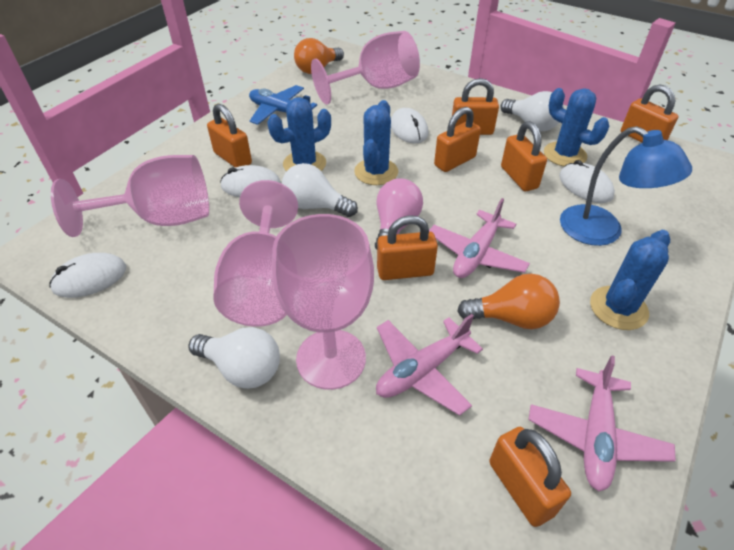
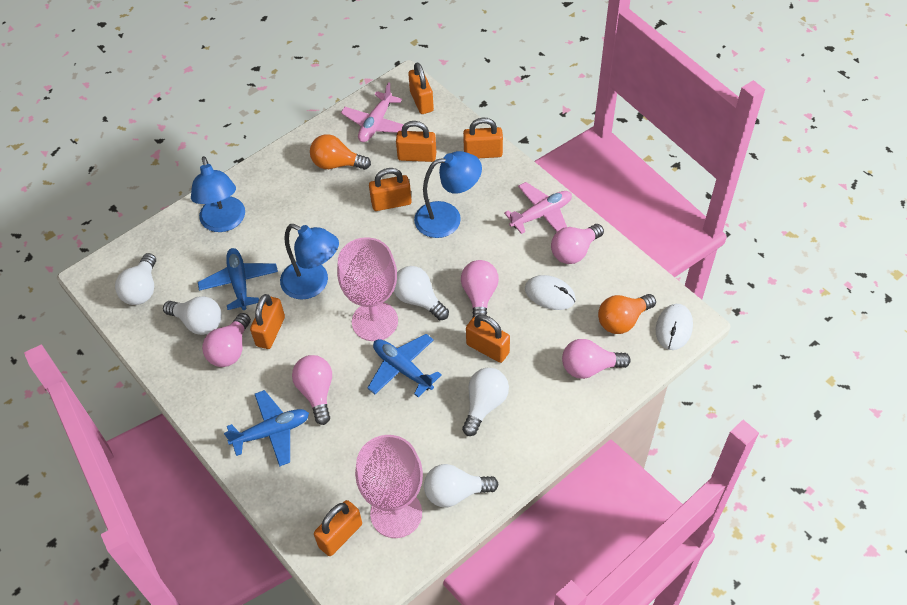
blue cactus: [267,97,331,171] [354,100,398,185] [544,88,609,166] [590,230,670,330] = 4 -> none = 0
blue lamp: [560,126,692,246] = 1 -> [191,156,245,232] [280,224,339,300] [414,151,482,238] = 3
blue plane: [249,85,317,125] = 1 -> [198,248,278,310] [224,390,309,467] [368,334,442,397] = 3
pink goblet: [51,155,209,237] [213,180,298,327] [272,214,374,390] [311,31,420,104] = 4 -> [337,237,398,341] [355,435,423,538] = 2
pink light bulb: [375,179,423,250] = 1 -> [202,313,251,367] [292,355,332,425] [461,260,499,317] [551,224,604,264] [562,339,631,379] = 5
pink plane: [376,314,483,416] [429,198,530,278] [529,355,676,491] = 3 -> [341,82,408,142] [504,182,572,234] = 2
white light bulb: [189,327,280,389] [282,163,358,217] [501,91,564,131] = 3 -> [115,253,156,305] [163,296,222,335] [394,266,449,320] [424,464,498,507] [462,368,509,436] = 5
white mouse: [49,253,126,298] [220,165,281,197] [391,108,428,143] [559,160,615,203] = 4 -> [525,275,576,310] [656,304,693,350] = 2

